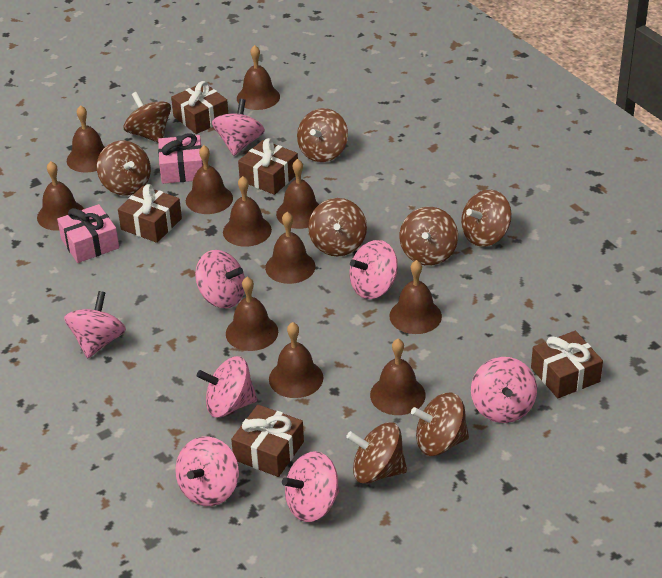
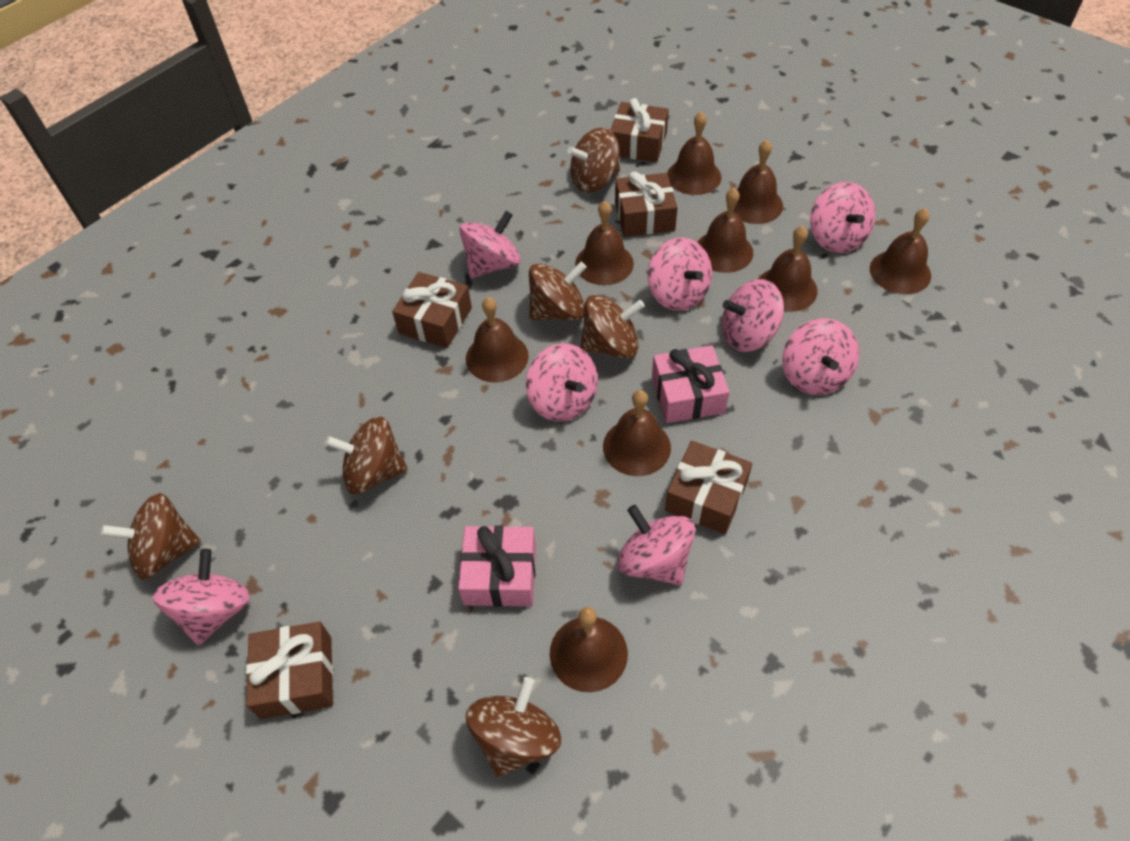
brown bell: [37,161,84,231] [67,105,105,173] [186,145,233,214] [223,176,272,247] [226,277,278,351] [237,45,280,110] [265,212,315,284] [269,322,323,398] [276,159,319,229] [370,339,426,415] [389,260,442,334] = 11 -> [466,297,529,383] [550,607,628,692] [575,201,634,285] [603,390,671,476] [667,112,722,195] [697,188,753,273] [733,140,783,224] [759,226,817,312] [870,208,931,294] = 9
brown spinning top: [97,141,151,195] [124,92,171,143] [297,108,348,162] [308,198,367,256] [346,422,407,484] [400,207,458,266] [411,392,469,456] [461,189,512,247] = 8 -> [101,493,201,580] [325,416,408,494] [466,677,561,777] [529,262,587,320] [567,128,620,193] [580,295,645,359] = 6

